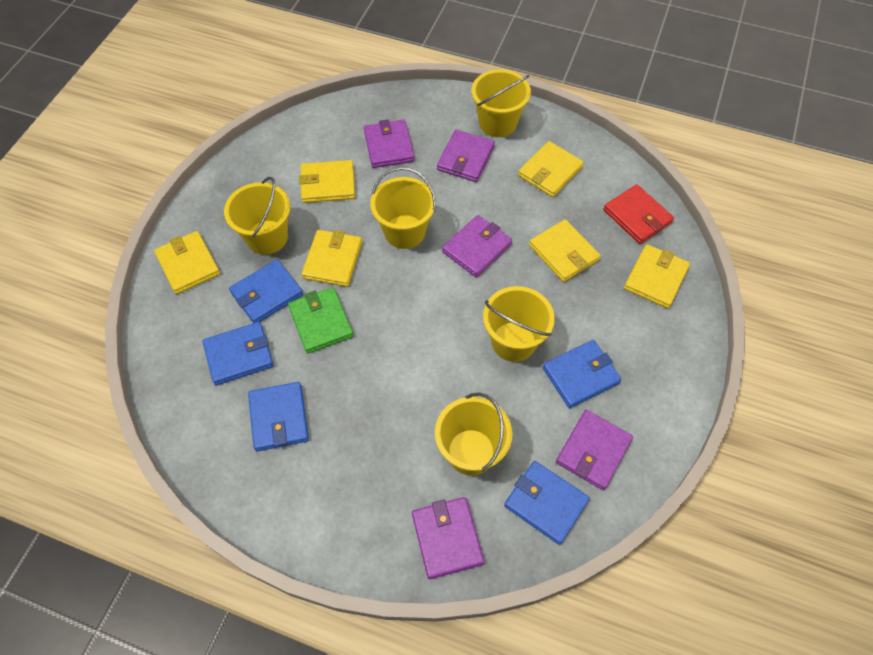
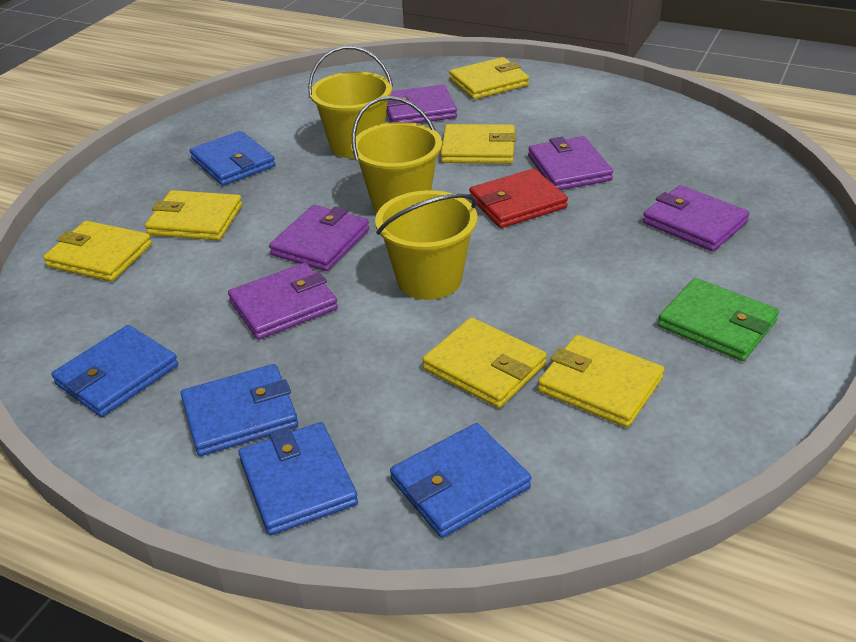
yellow bucket: [224,177,290,255] [370,167,436,249] [435,393,512,476] [472,69,531,137] [483,286,555,362] = 5 -> [308,46,393,158] [351,96,442,212] [375,190,477,300] = 3

